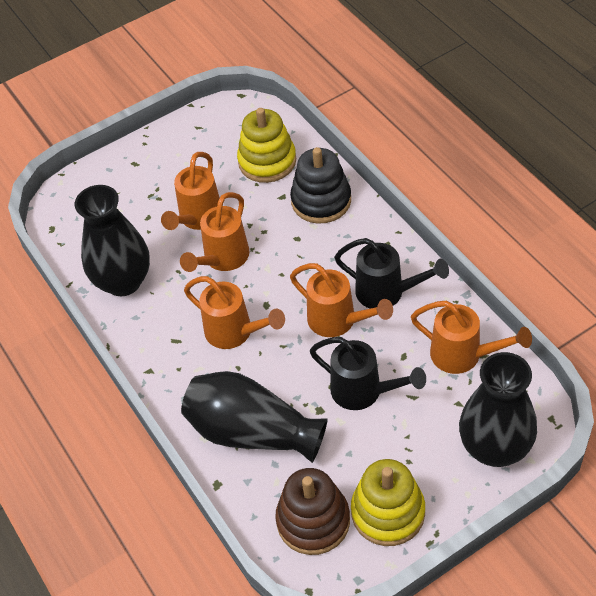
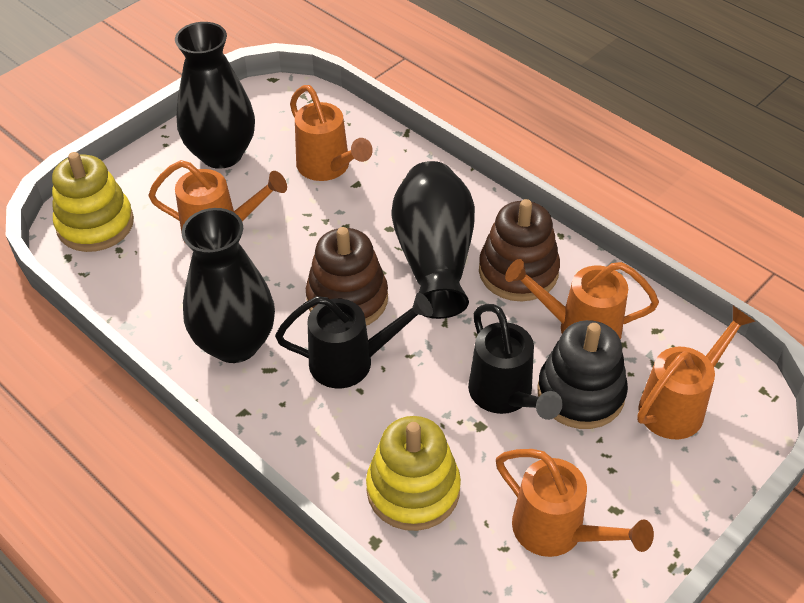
brown stacking toy: [275,468,350,555] = 1 -> [306,227,388,326] [479,199,560,301] = 2

